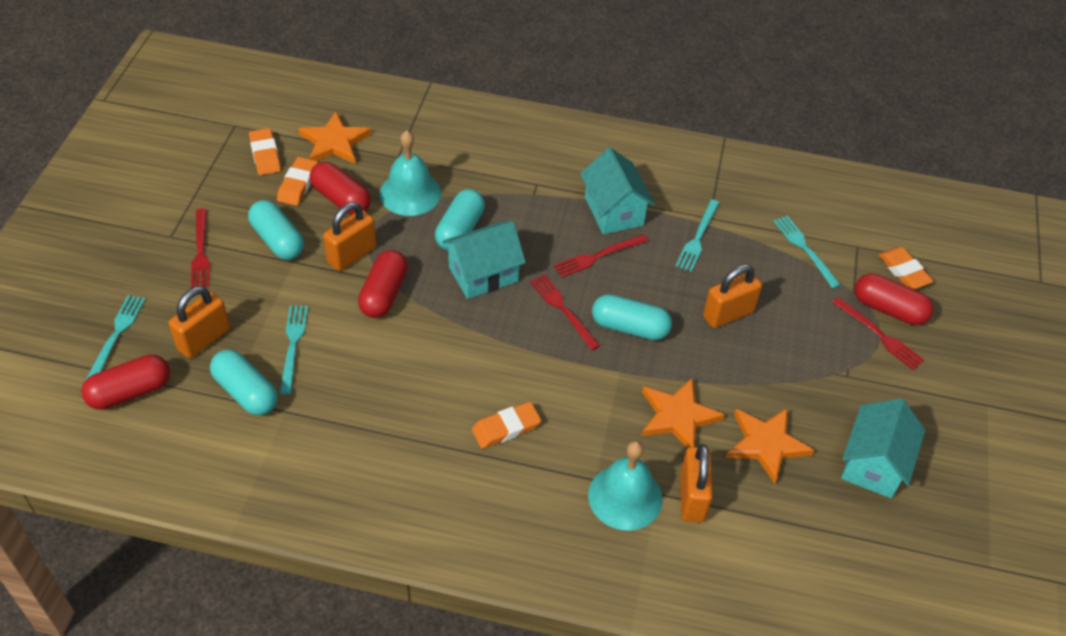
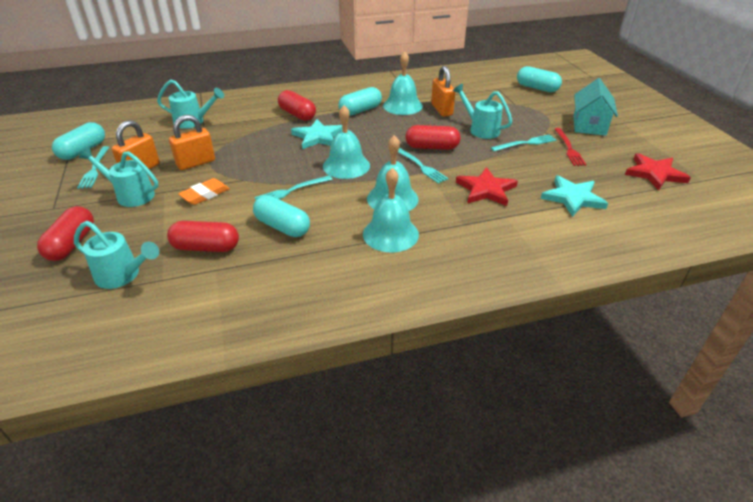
orange eraser: [249,128,281,175] [277,157,318,206] [472,402,541,449] [878,247,934,289] = 4 -> [178,178,230,205] = 1
orange padlock: [169,286,230,358] [323,202,376,271] [680,444,713,522] [703,264,762,328] = 4 -> [112,120,160,169] [169,115,215,170] [431,66,455,117] = 3
orange star: [298,112,371,164] [642,377,725,448] [726,408,814,484] = 3 -> none = 0
red fork: [191,209,210,288] [530,274,600,350] [554,234,648,278] [832,297,924,370] = 4 -> [555,128,586,166] = 1
red star: none = 0 -> [456,167,518,206] [625,153,691,190] = 2
turquoise bell: [380,130,441,216] [588,441,662,531] = 2 -> [323,105,370,179] [363,168,419,252] [367,135,419,211] [383,52,423,115] = 4
turquoise house: [442,221,526,299] [580,148,655,234] [841,398,925,498] = 3 -> [574,78,618,136] = 1
turquoise star: none = 0 -> [291,119,342,149] [541,175,608,217] = 2
turquoise watering can: none = 0 -> [74,221,159,289] [79,147,158,207] [157,80,224,129] [453,84,512,139] = 4

